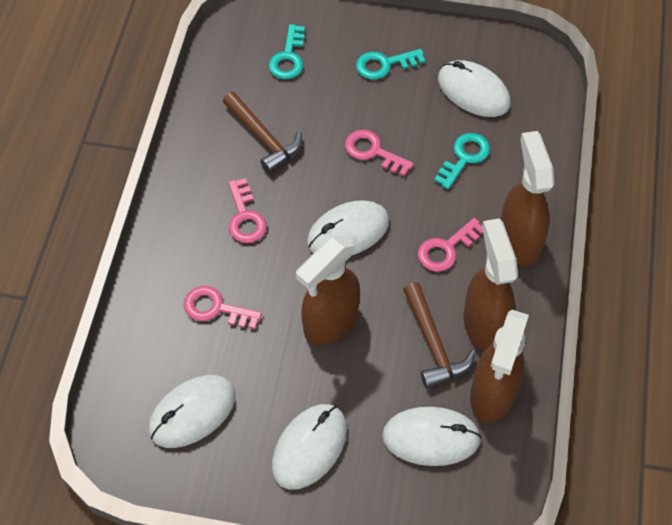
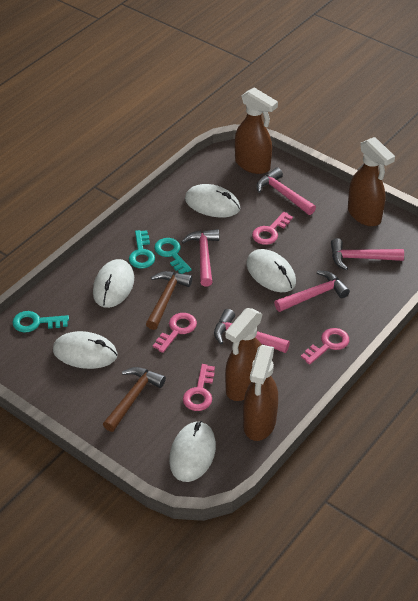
pink hammer: none = 0 -> [181,229,219,287] [214,309,290,353] [257,167,316,215] [274,270,350,312] [331,238,404,270] = 5

